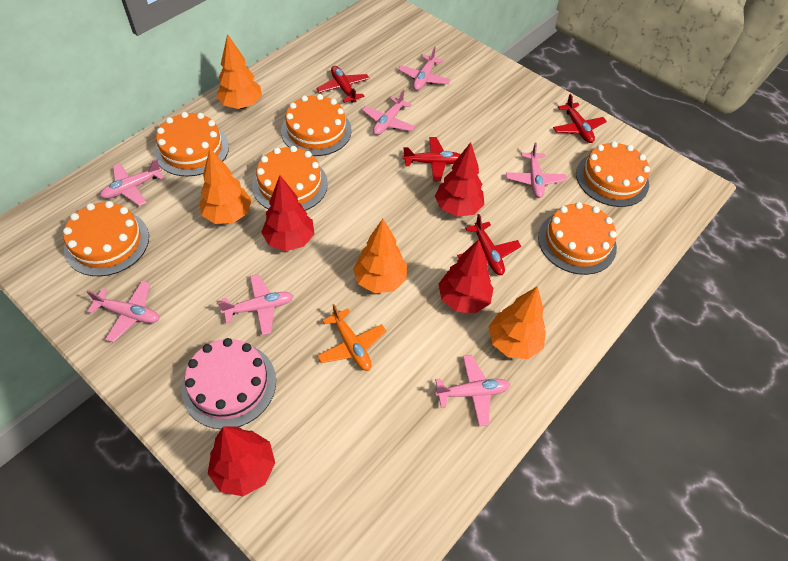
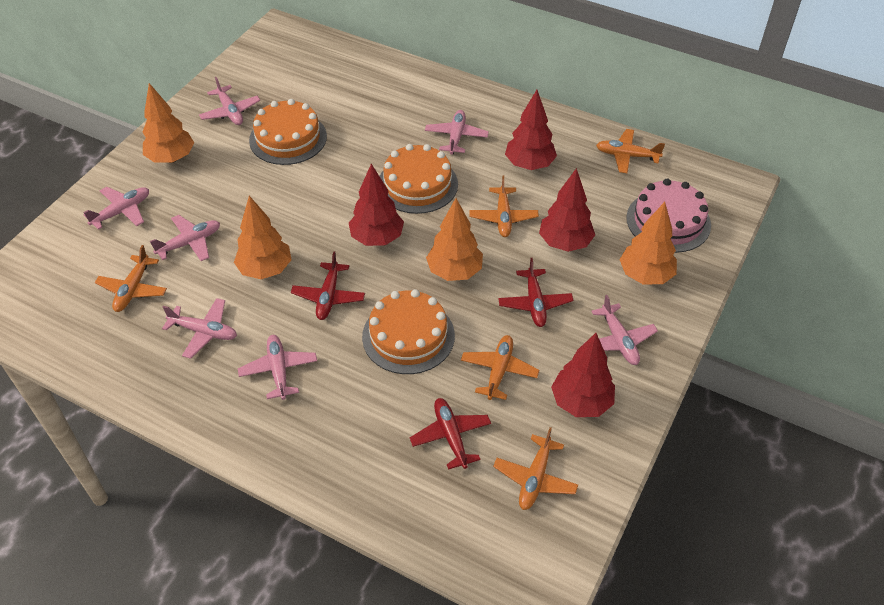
orange cake: [63,201,149,276] [154,112,229,176] [252,146,328,211] [281,94,352,156] [538,202,617,275] [576,141,650,207] = 6 -> [249,99,327,165] [362,289,455,374] [380,144,458,214] = 3
orange plane: [317,304,386,371] = 1 -> [95,245,167,312] [461,335,539,400] [469,175,539,237] [493,427,578,510] [596,129,665,173] = 5
red plane: [316,66,370,103] [403,137,461,181] [457,214,521,275] [553,94,607,143] = 4 -> [291,251,365,320] [410,398,491,470] [498,258,573,327] = 3

